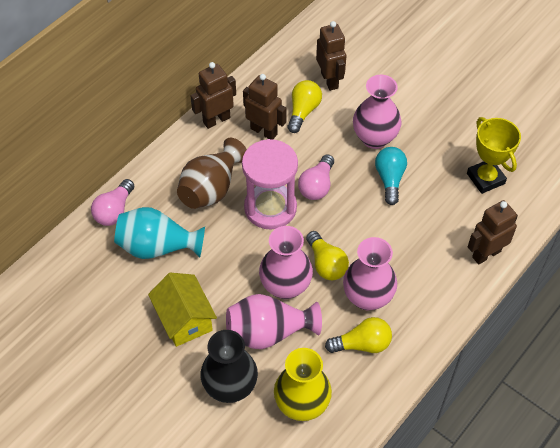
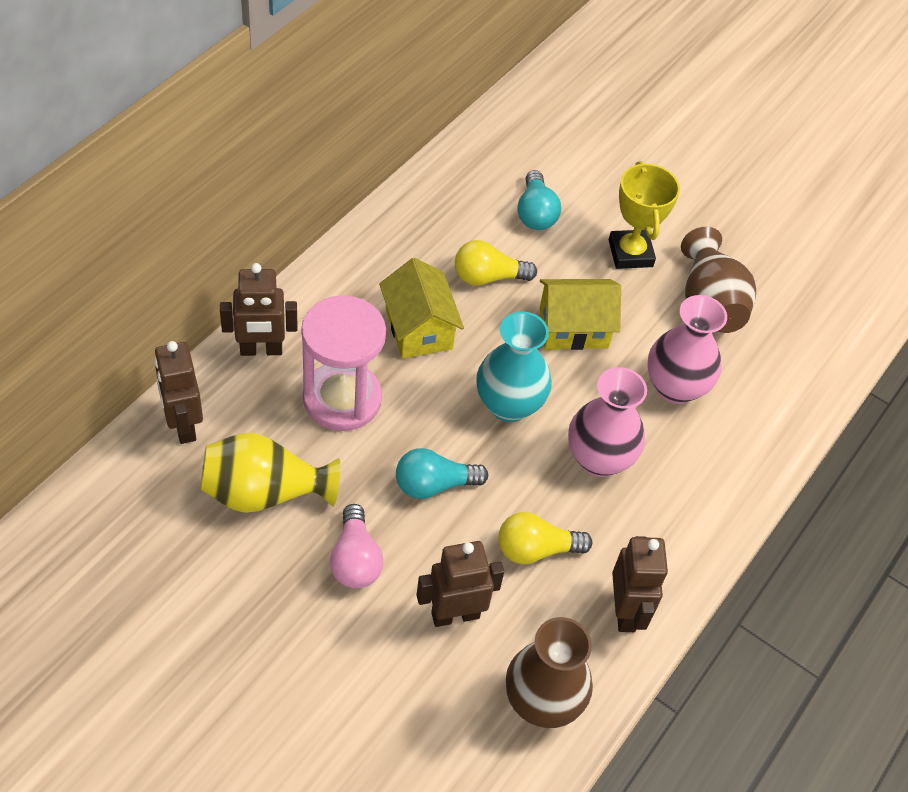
black vase: [200,330,258,403] = 1 -> none = 0
brown vase: [177,138,247,209] = 1 -> [506,617,593,728] [681,227,756,333] = 2
pink light bulb: [91,179,134,226] [298,154,334,200] = 2 -> [330,504,383,588] = 1
pink vase: [226,294,322,349] [259,226,313,299] [343,237,397,311] [353,75,401,149] = 4 -> [568,367,647,477] [647,295,727,404] = 2
turquoise light bulb: [375,147,407,205] = 1 -> [396,448,488,499] [517,170,561,230] = 2
yellow house: [148,273,217,347] = 1 -> [379,258,464,359] [540,279,621,350] = 2
yellow light bulb: [287,80,322,133] [306,231,349,280] [325,317,392,353] = 3 -> [455,240,537,286] [498,512,592,565] = 2

